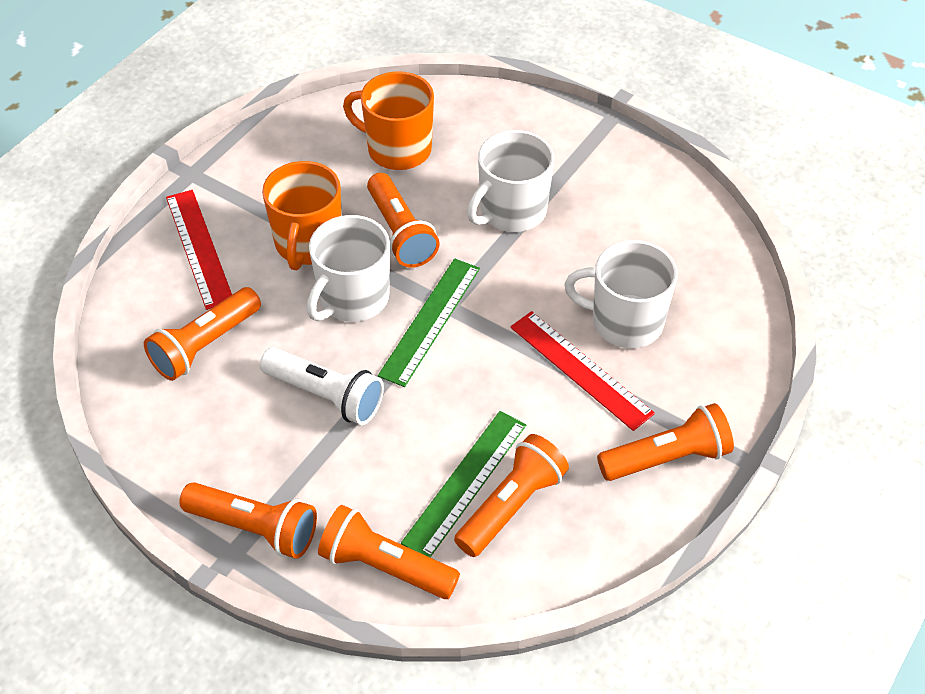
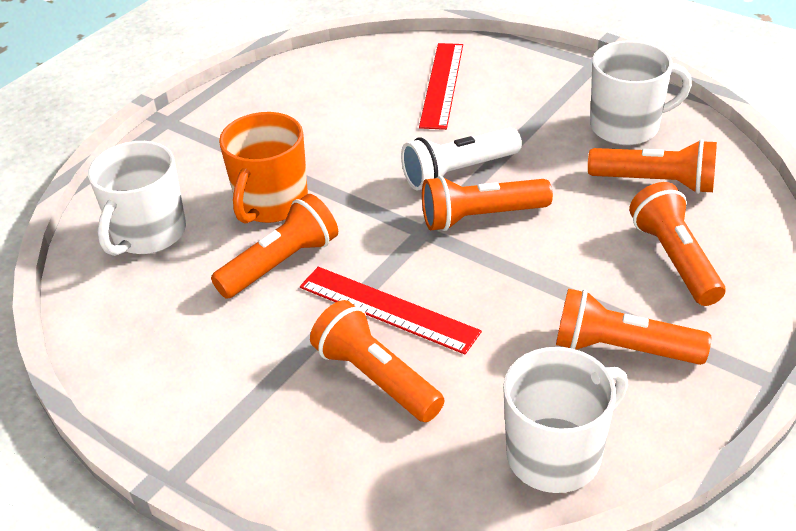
green ruler: [378,259,480,387] [401,411,526,557] = 2 -> none = 0
orange mug: [262,161,342,270] [343,71,434,170] = 2 -> [219,112,308,224] = 1

